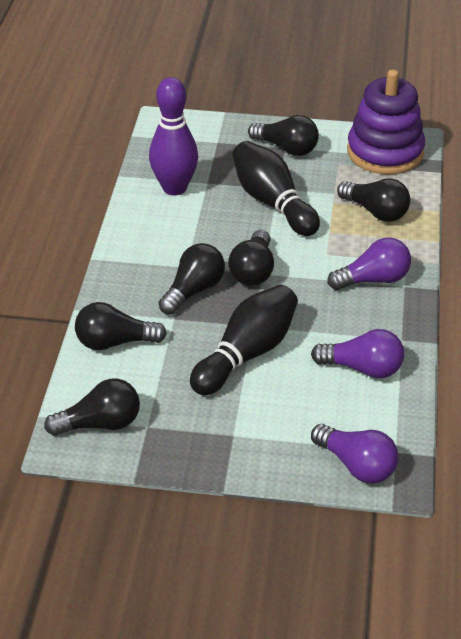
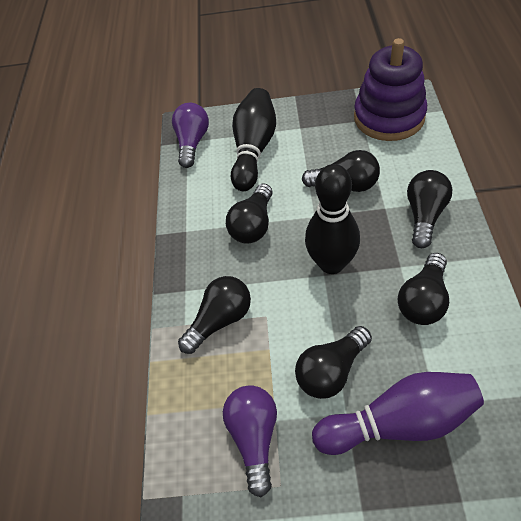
purple light bulb: [311,329,404,378] [311,424,398,484] [327,237,411,290] = 3 -> [172,103,209,168] [223,385,277,497] = 2

